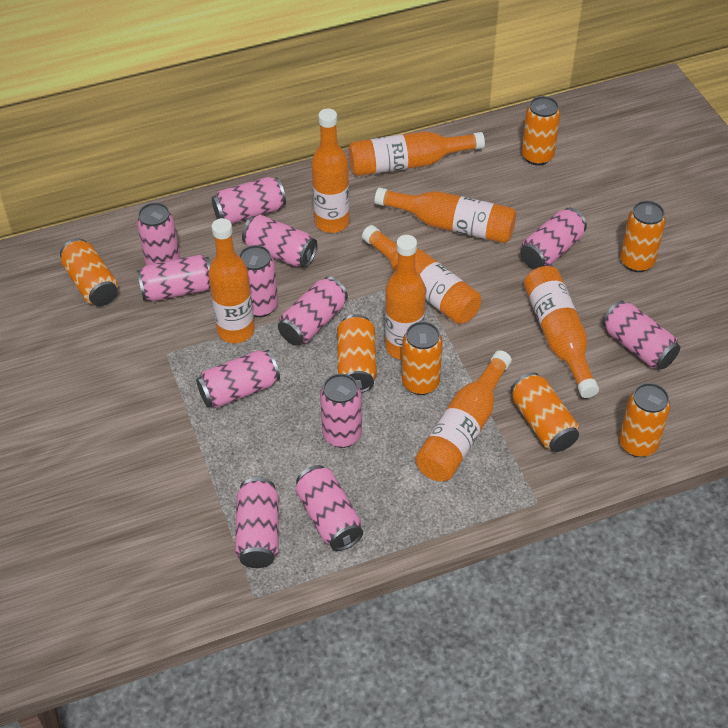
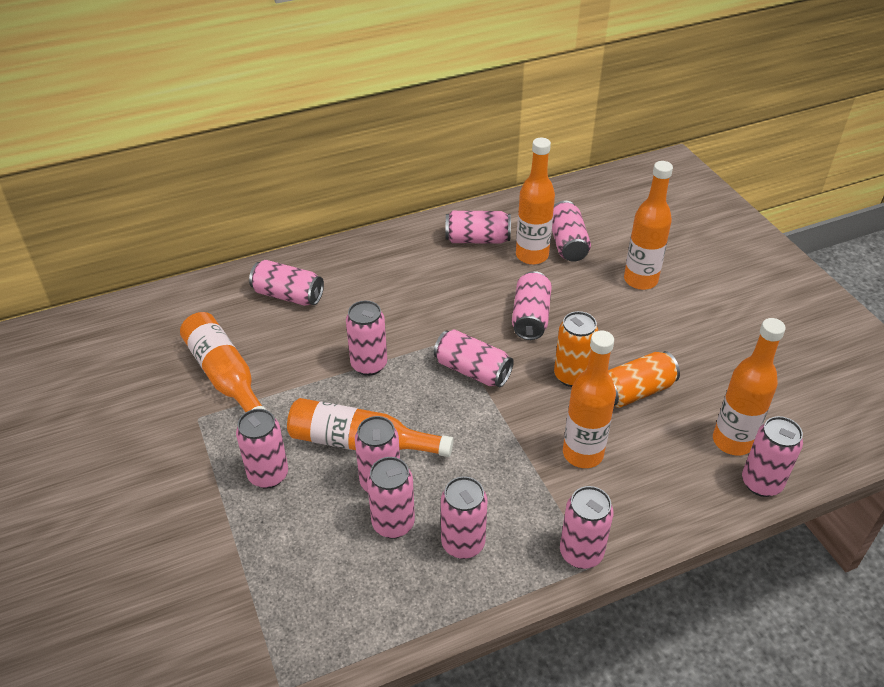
orange bottle: [208,218,255,343] [311,109,350,233] [349,131,485,176] [362,225,481,324] [374,187,516,243] [385,235,426,360] [415,350,512,481] [524,266,599,398] = 8 -> [180,312,266,412] [287,398,454,457] [516,138,555,265] [563,330,616,468] [624,161,673,290] [713,318,786,456] = 6
orange can: [60,238,118,306] [337,314,377,393] [402,322,443,395] [511,372,579,452] [521,96,560,166] [619,383,670,457] [620,201,666,272] = 7 -> [554,311,598,387] [608,351,680,408] = 2

